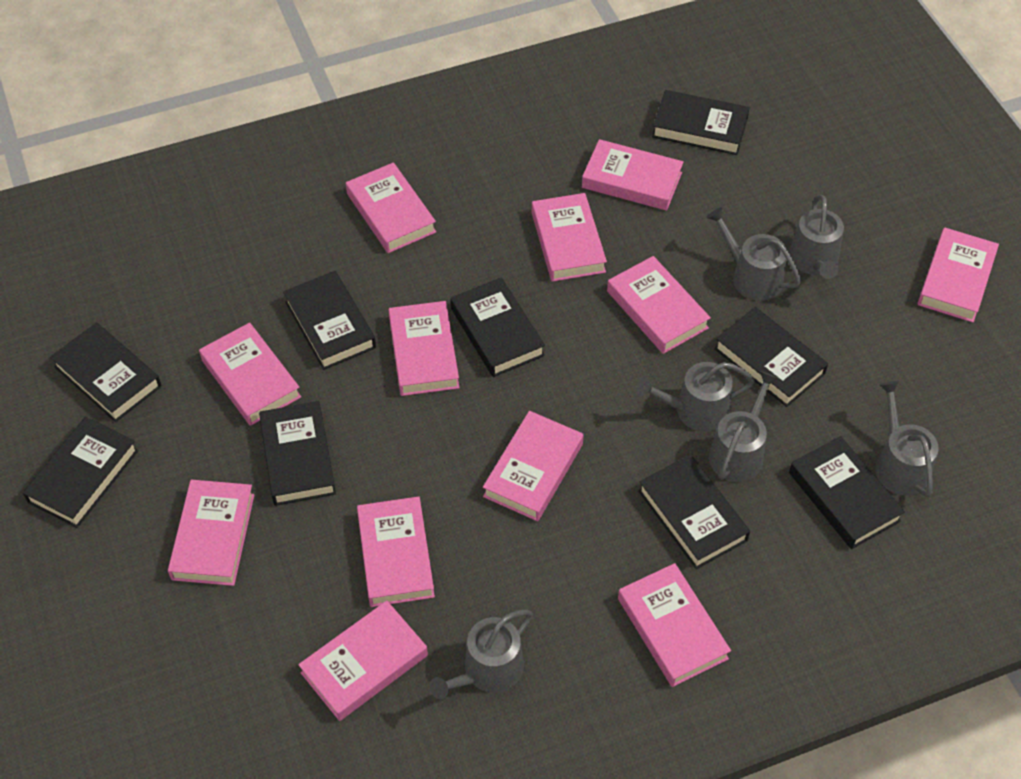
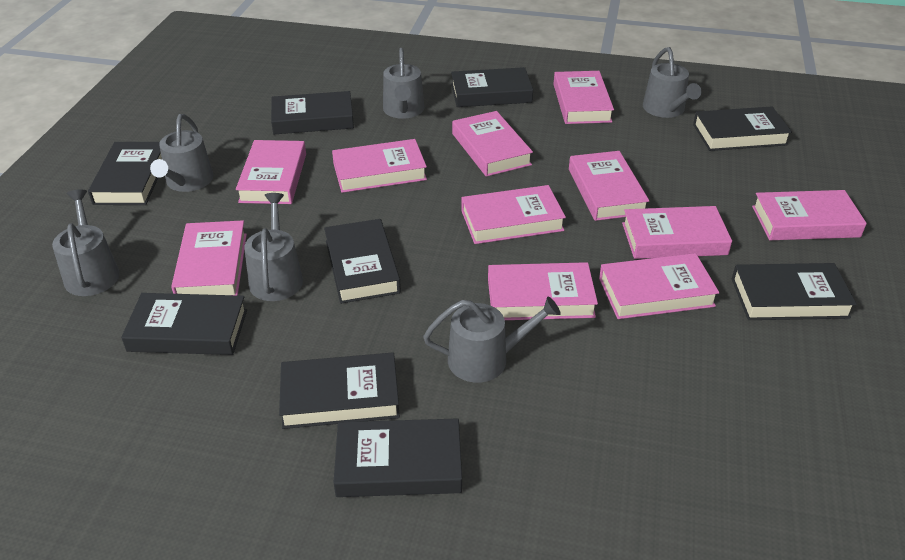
pink book: [168,480,254,586] [199,323,301,426] [298,601,428,721] [346,162,436,253] [357,496,435,607] [388,301,460,396] [483,411,584,521] [532,193,607,282] [582,139,684,211] [607,256,711,354] [618,563,731,687] [918,227,999,322] = 12 -> [171,220,247,295] [236,140,306,204] [332,139,427,193] [452,111,533,177] [461,185,566,244] [488,262,598,320] [554,71,614,124] [569,151,649,221] [599,253,719,319] [622,206,732,259] [752,190,867,240] = 11

